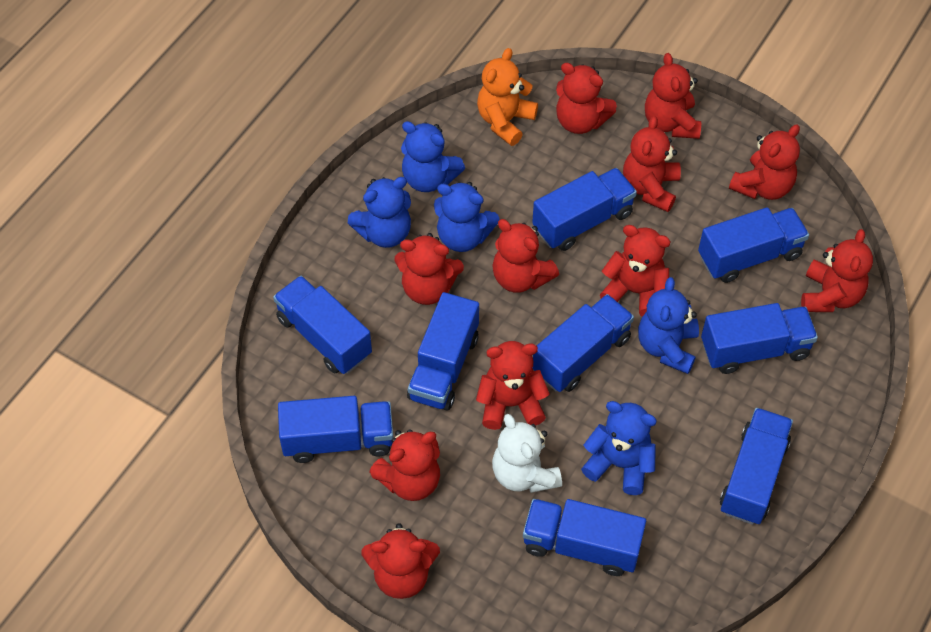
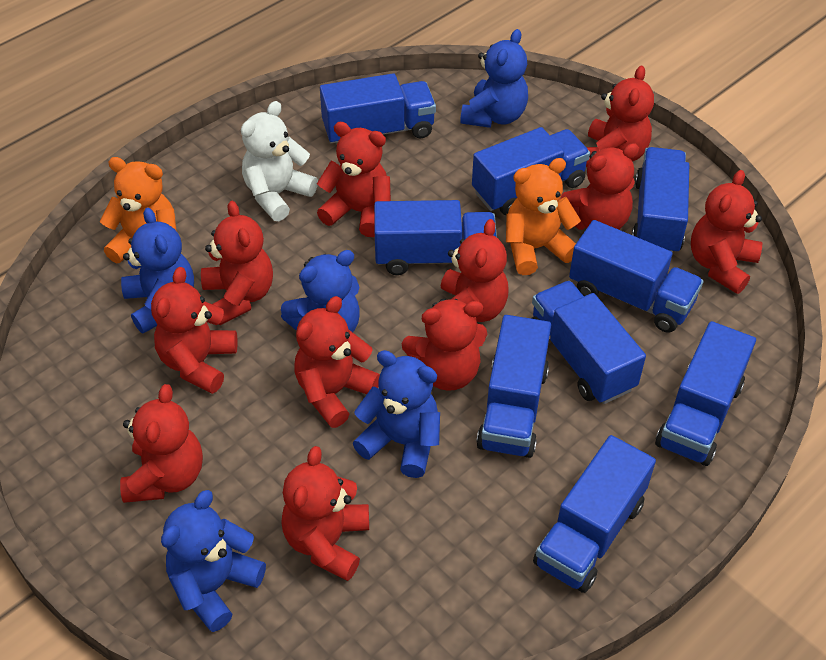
orange teddy bear: [477,48,538,146] = 1 -> [100,157,177,263] [506,158,581,275] = 2

